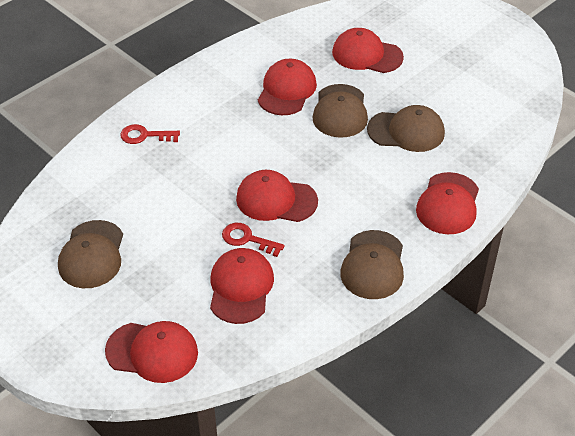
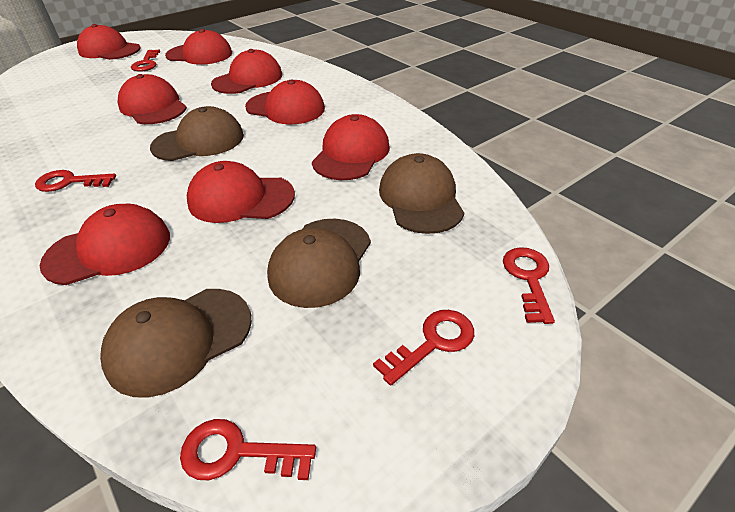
red cap: [105,321,198,383] [210,248,274,324] [236,170,318,222] [258,59,317,115] [332,28,404,73] [416,172,479,234] = 6 -> [39,204,170,285] [77,24,141,60] [118,74,187,124] [165,29,232,65] [187,161,295,223] [211,49,282,94] [245,80,325,124] [312,114,390,180] = 8
red key: [120,124,180,144] [222,223,284,257] = 2 -> [35,170,116,192] [131,49,160,72] [180,419,316,480] [373,310,474,386] [503,247,555,324] = 5

